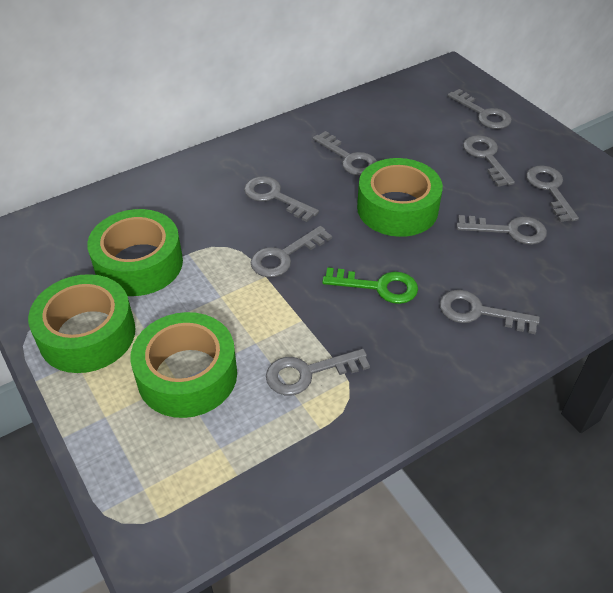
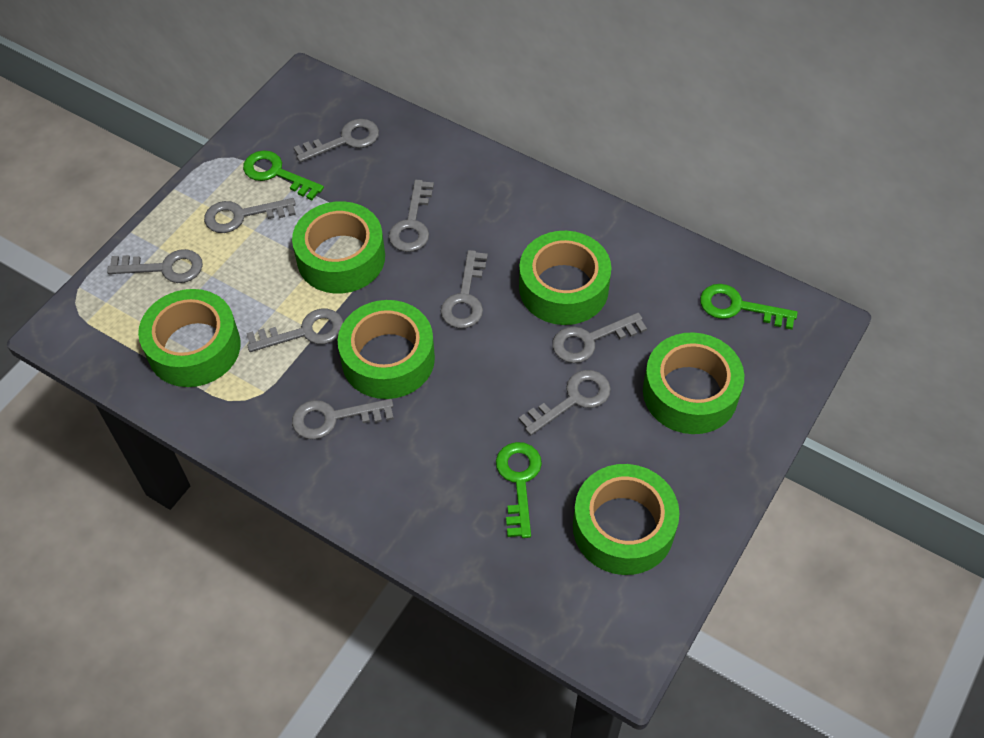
green key: [322,267,418,304] = 1 -> [243,150,324,200] [496,442,542,538] [700,284,798,330] = 3
green tape: [28,274,135,373] [87,209,183,296] [130,312,237,418] [357,158,443,237] = 4 -> [138,289,241,387] [292,201,385,294] [338,300,435,399] [519,231,611,325] [573,464,679,575] [643,332,744,434] = 6

